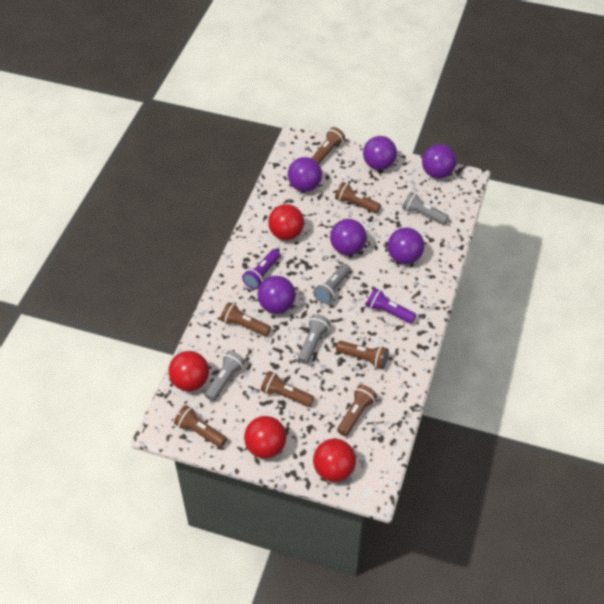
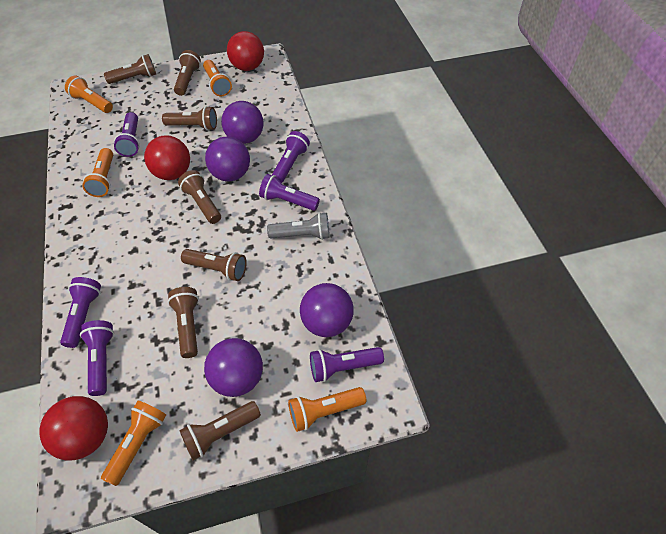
grey flashlight: [205,351,245,401] [298,314,331,364] [313,264,351,304] [402,192,449,225] = 4 -> [267,212,330,240] = 1
orange flashlight: none = 0 -> [65,76,113,113] [82,148,113,197] [101,400,166,486] [203,60,232,96] [288,387,367,432] = 5
purple ball: [257,276,296,314] [288,157,322,192] [330,219,367,255] [363,136,397,170] [388,228,424,264] [422,144,456,179] = 6 -> [204,338,263,397] [205,137,250,182] [221,101,264,144] [300,283,354,337] = 4
purple flashlight: [242,249,280,289] [366,288,416,324] = 2 -> [60,277,101,348] [80,320,114,396] [114,112,140,157] [259,174,320,211] [272,131,310,183] [310,347,384,382] = 6
red ball: [168,351,209,391] [244,416,286,459] [268,204,304,240] [313,439,356,482] = 4 -> [39,396,108,460] [144,135,190,180] [227,31,264,71] = 3

